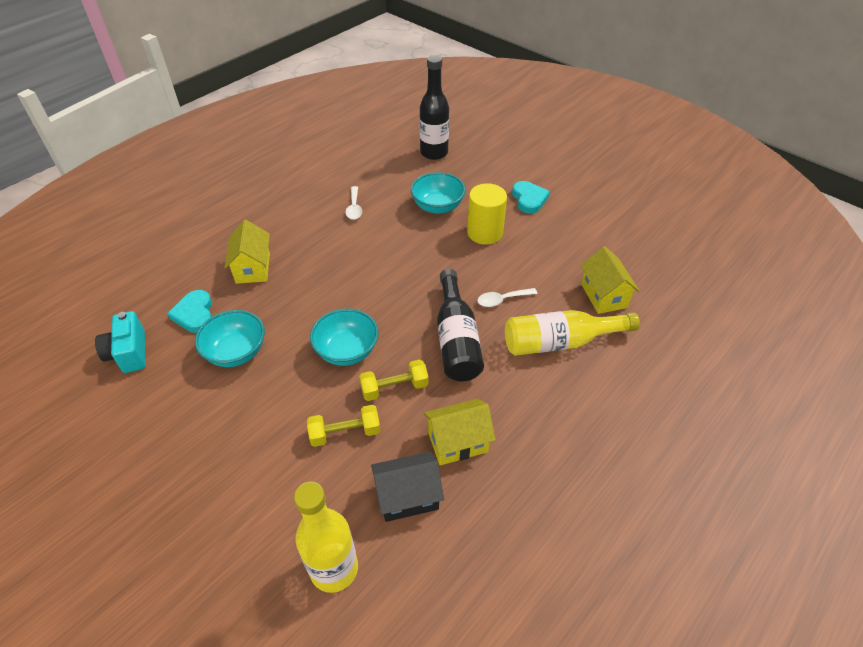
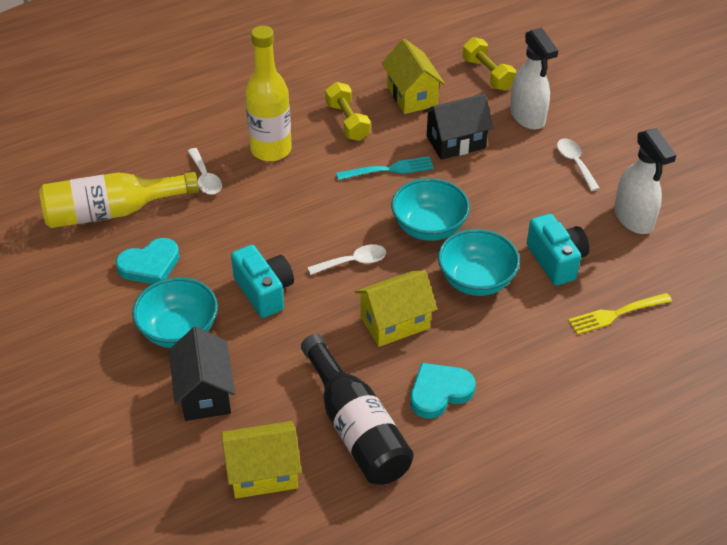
black bottle: [420,55,449,160] [437,269,484,381] = 2 -> [301,334,414,485] = 1
black house: [371,452,444,522] = 1 -> [169,327,235,421] [423,94,494,160] = 2
turquoise camera: [95,311,145,373] = 1 -> [231,245,294,318] [527,214,589,286] = 2
turquoise fork: none = 0 -> [336,156,434,180] = 1
white spoon: [346,186,362,220] [477,288,538,307] = 2 -> [188,148,222,195] [308,244,386,275] [557,138,600,191] = 3
white spray bottle: none = 0 -> [510,28,558,130] [614,128,676,234] = 2
yellow cylinder: [467,183,507,245] = 1 -> none = 0
yellow fork: none = 0 -> [568,293,672,335] = 1

